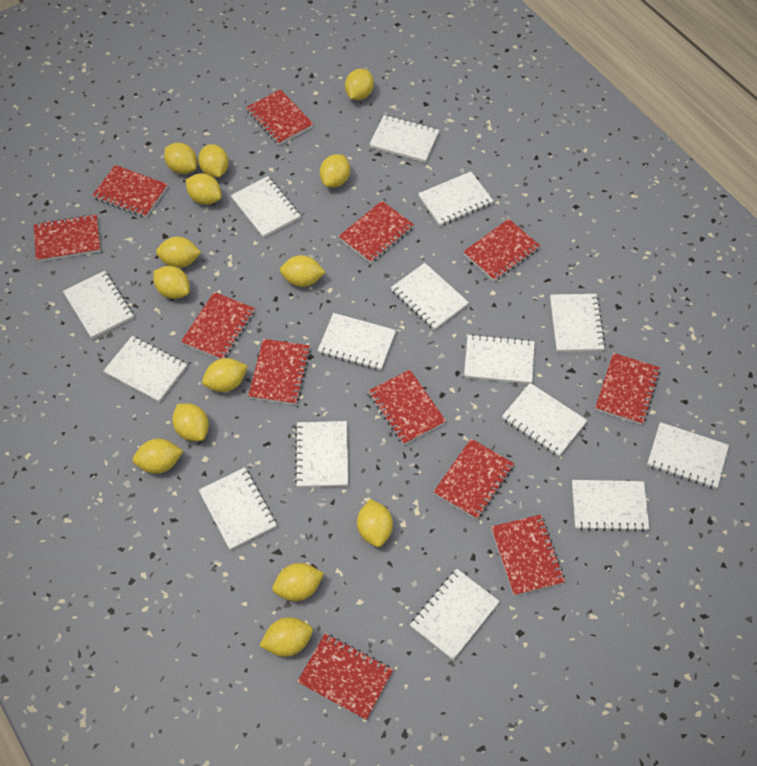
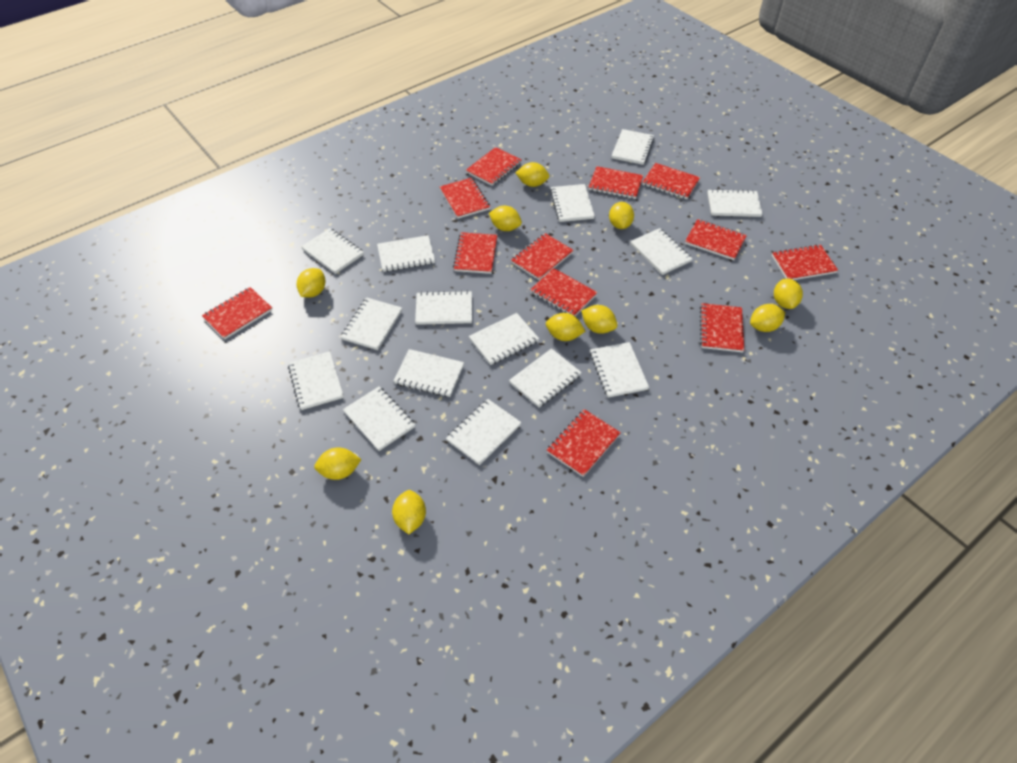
yellow lemon: [133,439,183,474] [154,266,190,299] [156,236,201,268] [164,143,197,174] [172,403,209,441] [186,173,222,205] [198,144,229,177] [202,358,248,392] [259,617,313,657] [272,563,324,601] [280,255,325,287] [320,154,350,188] [345,69,374,100] [357,499,393,547] = 14 -> [297,268,325,298] [314,447,361,480] [392,490,426,534] [489,206,522,231] [516,162,549,187] [546,313,585,341] [582,305,617,334] [609,202,634,229] [750,304,785,332] [774,279,803,309] = 10

